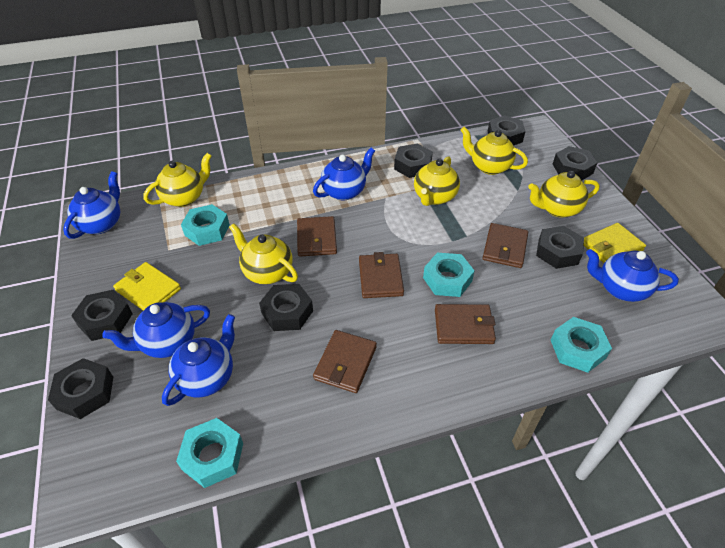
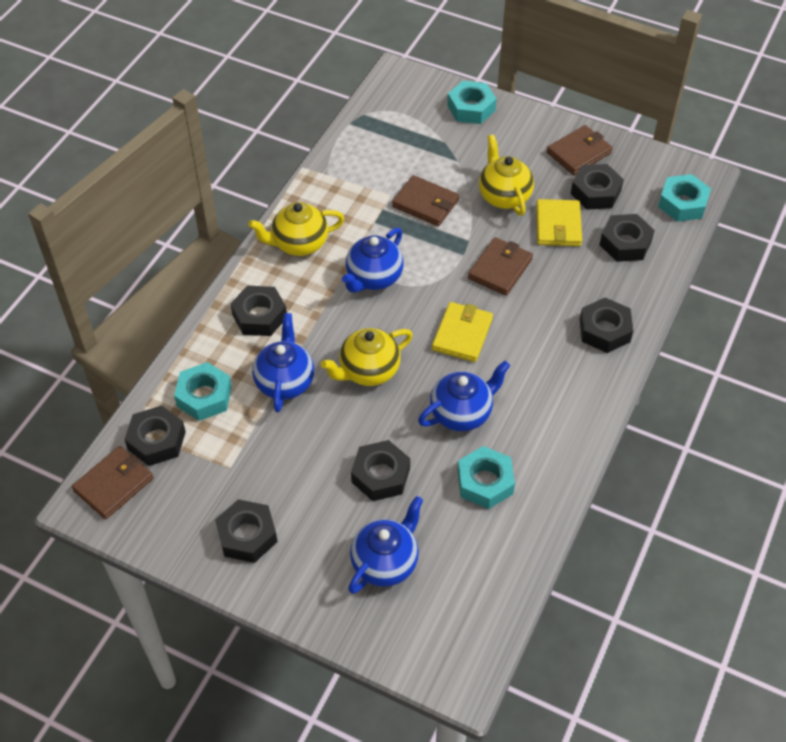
blue teapot: [63,171,120,239] [102,302,210,358] [162,314,235,406] [313,148,375,200] [586,249,679,302] = 5 -> [252,313,314,412] [342,228,404,293] [348,496,423,594] [418,361,510,431] = 4
brown wallet: [297,216,337,256] [313,330,377,393] [359,252,404,298] [435,304,496,344] [483,223,528,268] = 5 -> [72,446,154,519] [392,175,459,226] [468,237,533,296] [547,125,613,175] = 4
yellow teapot: [143,153,211,207] [229,223,298,284] [414,156,460,206] [461,127,528,175] [528,171,600,218] = 5 -> [248,202,344,256] [321,328,413,386] [479,134,534,216] = 3

